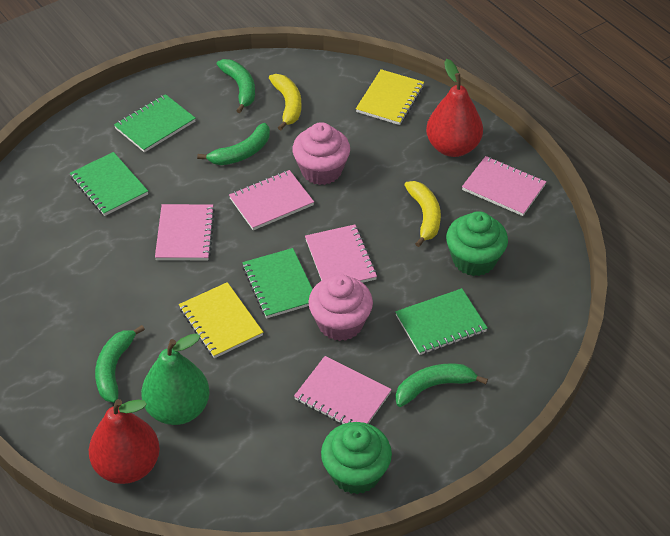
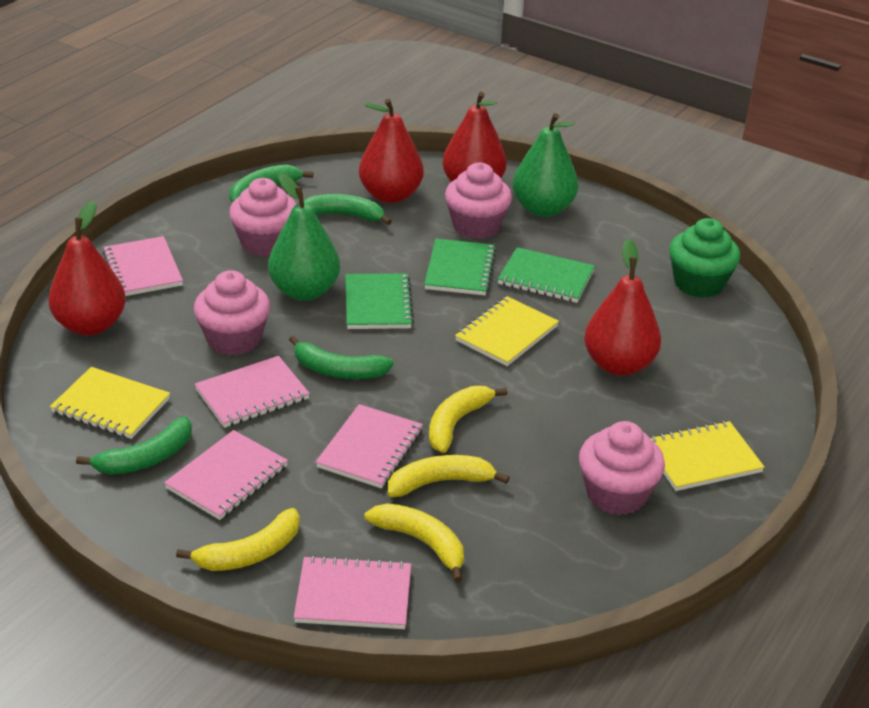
green cupcake: [321,422,392,494] [446,211,508,276] = 2 -> [669,218,740,298] = 1
green notebook: [70,152,148,216] [114,94,196,152] [242,248,313,318] [395,288,488,355] = 4 -> [345,273,414,329] [424,239,496,295] [498,247,595,303] = 3
green pear: [141,333,210,425] = 1 -> [268,174,340,301] [513,113,578,217] = 2
pink cupcake: [292,122,350,185] [308,275,373,341] = 2 -> [194,270,270,355] [229,178,297,256] [445,163,512,239] [579,421,665,515] = 4
red pear: [89,399,160,484] [426,59,483,157] = 2 -> [48,201,126,336] [359,99,424,203] [442,92,507,182] [584,239,661,376] = 4
yellow banana: [269,74,301,131] [404,181,441,247] = 2 -> [176,508,300,571] [364,503,464,583] [388,455,510,497] [429,386,508,453] = 4
yellow notebook: [179,282,263,358] [356,69,424,125] = 2 -> [50,367,170,439] [455,296,559,366] [650,421,765,491] = 3

